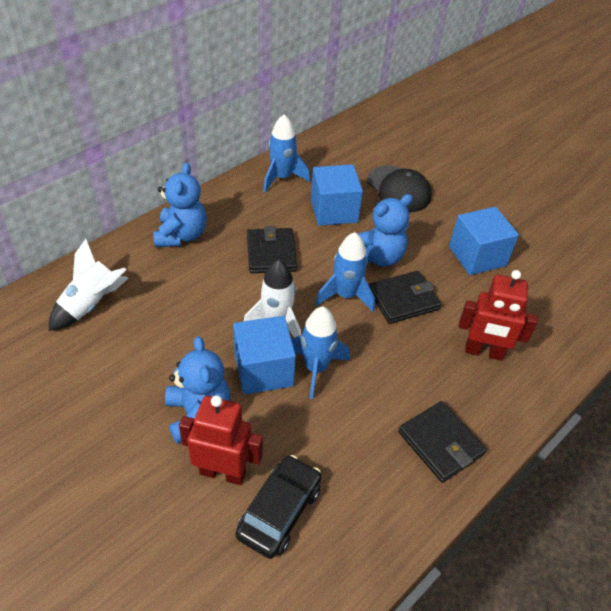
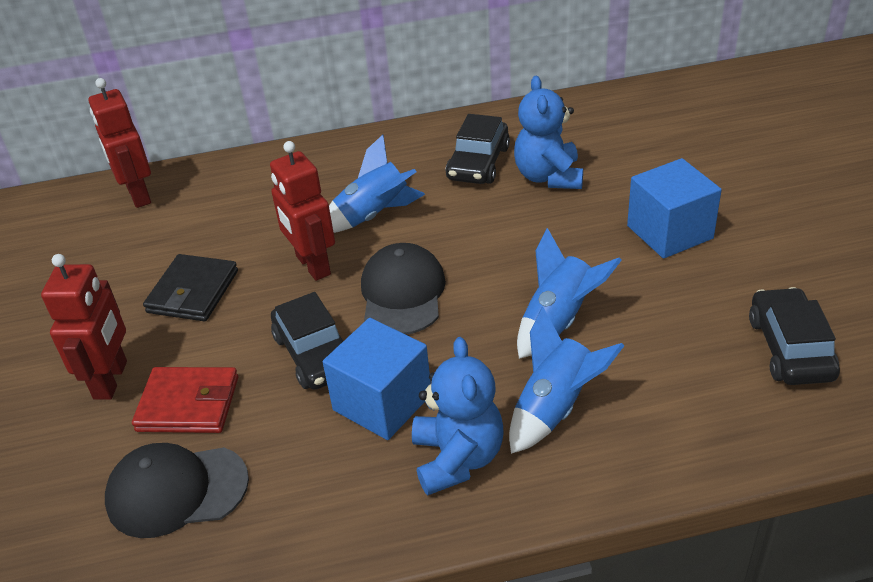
black cap: [367,165,431,212] = 1 -> [105,443,249,538] [361,243,446,334] = 2
black car: [235,455,322,559] = 1 -> [271,292,343,390] [445,114,510,184] [749,287,840,385] = 3
black wallet: [247,226,298,273] [369,271,441,324] [398,401,487,483] = 3 -> [143,254,238,321] = 1
blue cube: [233,316,296,395] [311,164,363,226] [449,207,519,275] = 3 -> [323,318,431,440] [627,158,722,259] = 2
blue teddy bear: [153,162,207,247] [165,336,230,444] [358,194,413,267] = 3 -> [412,337,504,495] [514,76,583,189] = 2
red robot: [179,395,263,485] [459,270,538,361] = 2 -> [41,254,127,400] [88,78,151,208] [270,141,335,281] = 3
red wallet: none = 0 -> [132,367,238,433] = 1
white rocket: [49,239,128,331] [244,260,301,338] = 2 -> none = 0

